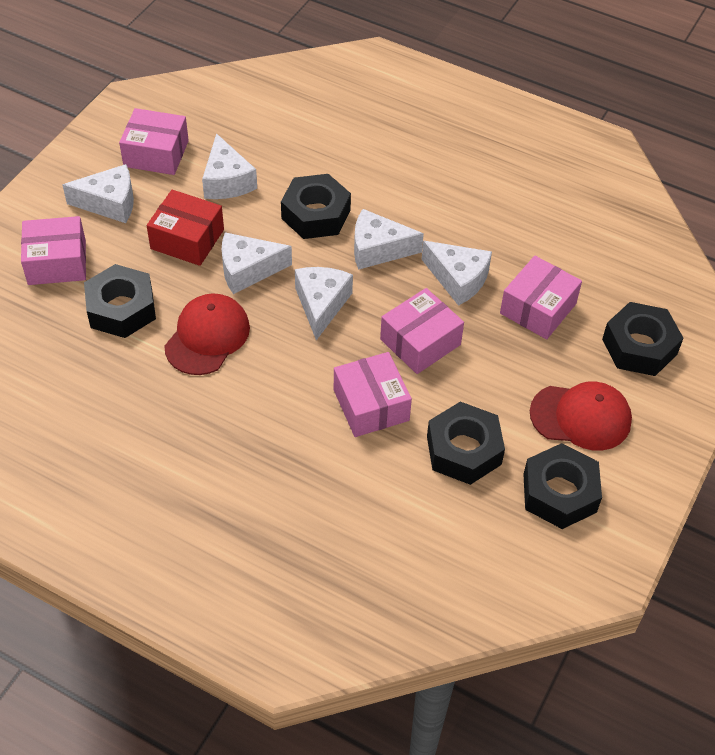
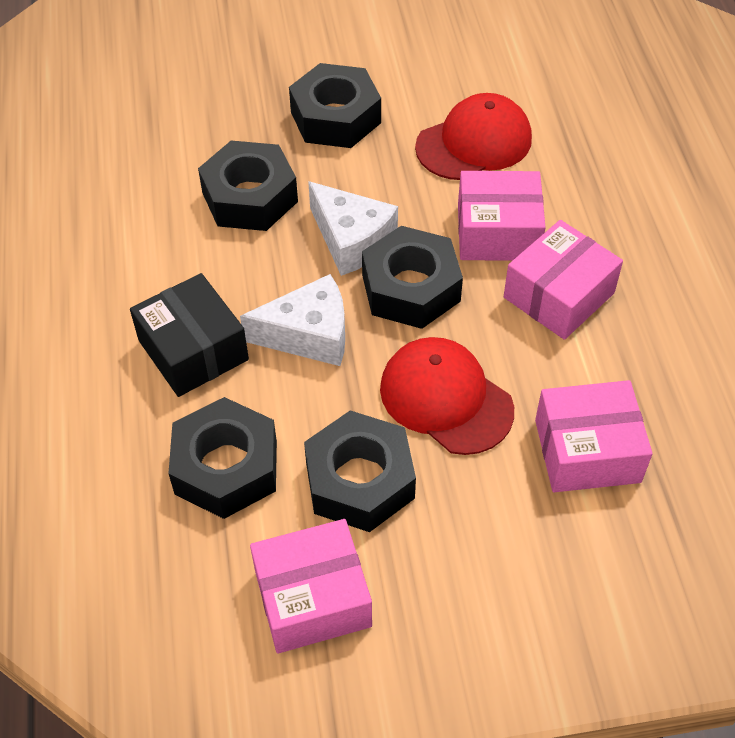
black box: none = 0 -> [130,273,249,397] = 1
pink box: [21,216,86,285] [119,108,189,175] [334,352,412,437] [380,288,464,374] [500,256,582,339] = 5 -> [250,519,372,653] [458,171,546,261] [504,220,623,340] [535,380,653,492] = 4
red box: [147,190,224,266] = 1 -> none = 0
white cheese: [63,164,134,223] [202,133,257,199] [222,232,292,294] [295,267,353,340] [354,209,424,270] [422,241,492,306] = 6 -> [240,274,345,366] [308,181,398,276] = 2

